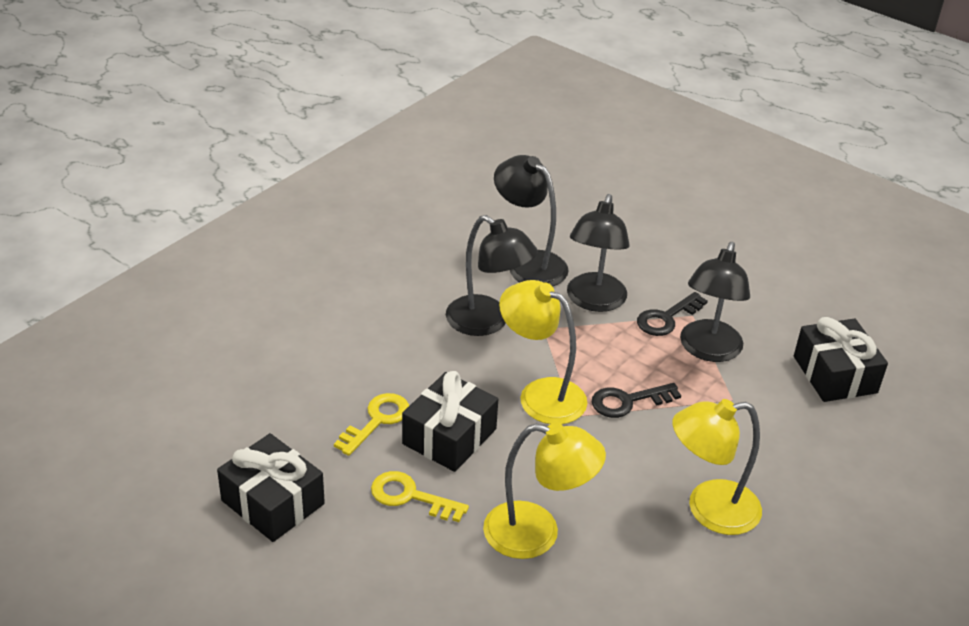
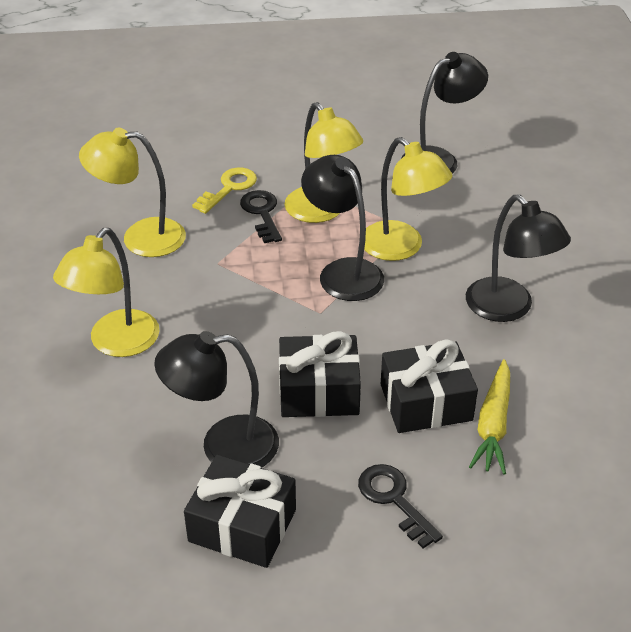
yellow carrot: none = 0 -> [469,359,510,474] = 1
yellow key: [334,393,409,456] [371,471,469,522] = 2 -> [192,167,257,214] = 1
yellow lamp: [483,422,606,559] [499,280,587,424] [672,399,762,535] = 3 -> [53,228,159,357] [79,128,186,257] [284,102,363,223] [364,137,452,261] = 4

